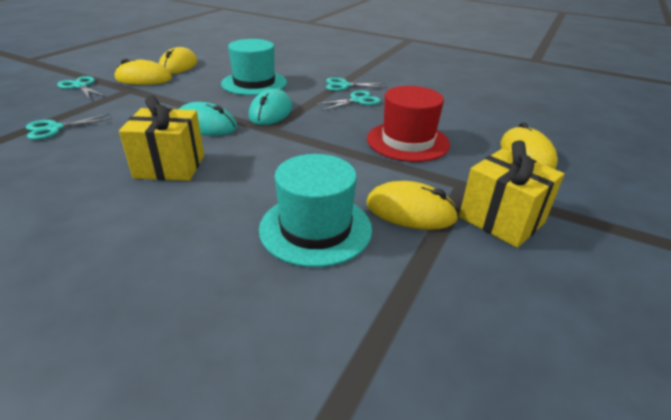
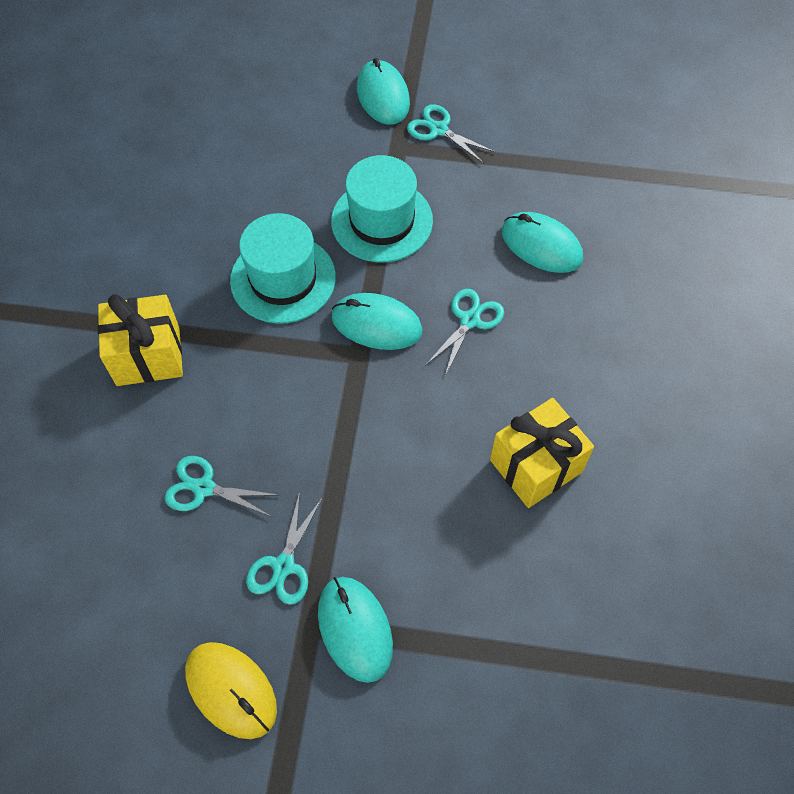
red hat: [367,86,450,162] = 1 -> none = 0
turquoise mouse: [179,102,237,136] [249,89,292,125] = 2 -> [318,577,393,683] [332,293,423,350] [357,58,410,125] [502,212,583,273] = 4
yellow mouse: [114,59,172,85] [159,47,198,74] [366,181,459,230] [500,122,558,169] = 4 -> [185,642,277,739] = 1

